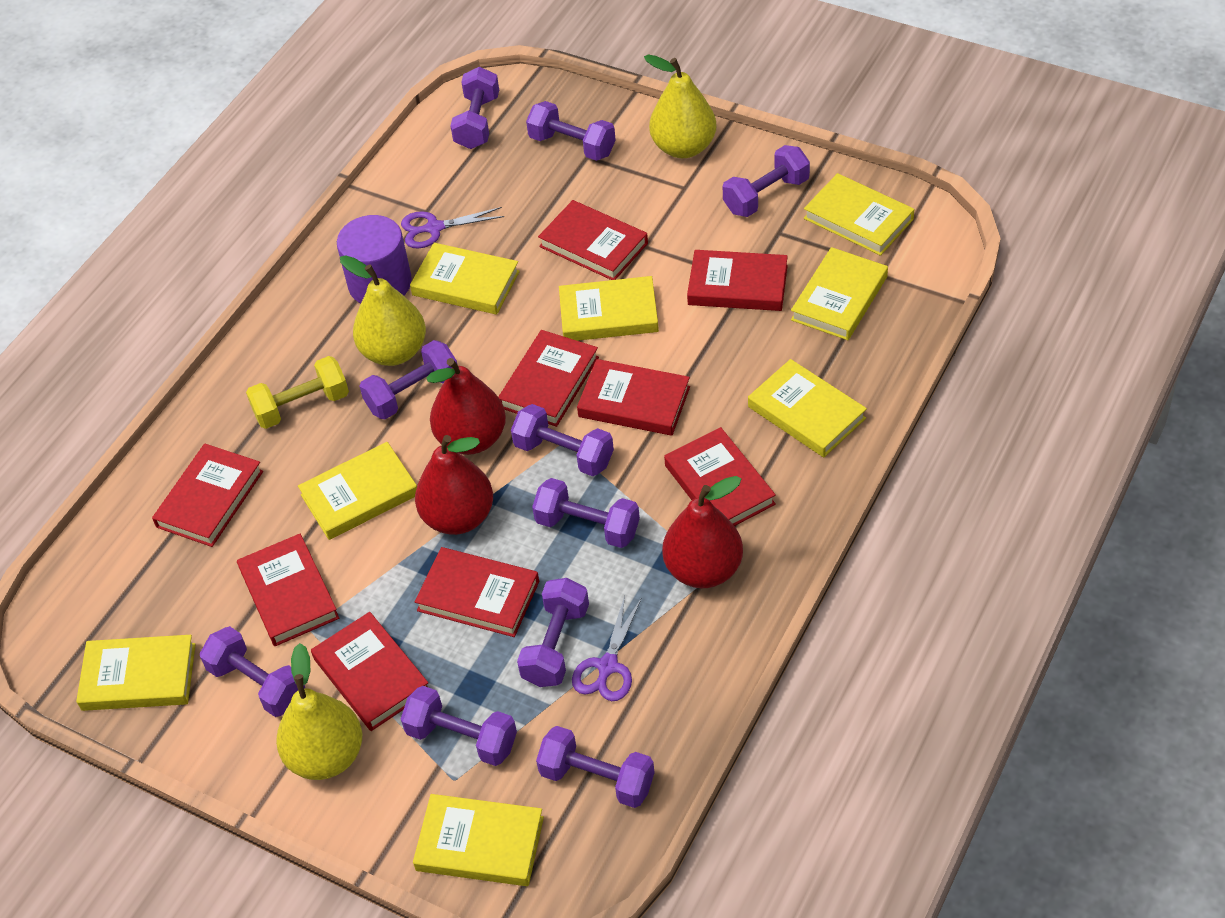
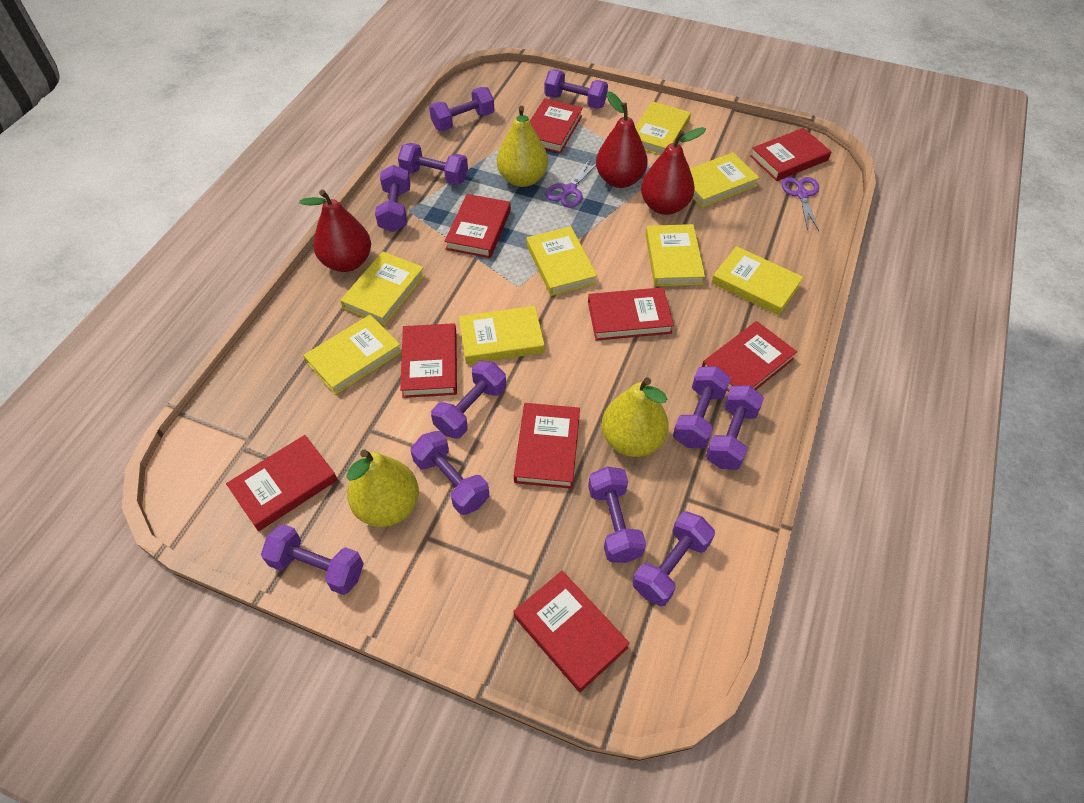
purple cylinder: [337,215,412,303] = 1 -> none = 0
purple dumbbell: [200,626,305,717] [359,340,457,419] [401,686,517,766] [451,67,499,149] [511,404,614,476] [517,578,589,687] [526,101,616,161] [532,478,640,548] [536,726,655,808] [723,145,810,217] = 10 -> [261,524,364,595] [375,165,411,232] [398,143,468,185] [411,431,489,515] [429,87,494,131] [431,361,506,439] [544,70,608,109] [588,467,646,563] [633,511,715,607] [673,366,731,449] [706,386,764,470] = 11
yellow dumbbell: [246,356,349,429] = 1 -> none = 0

